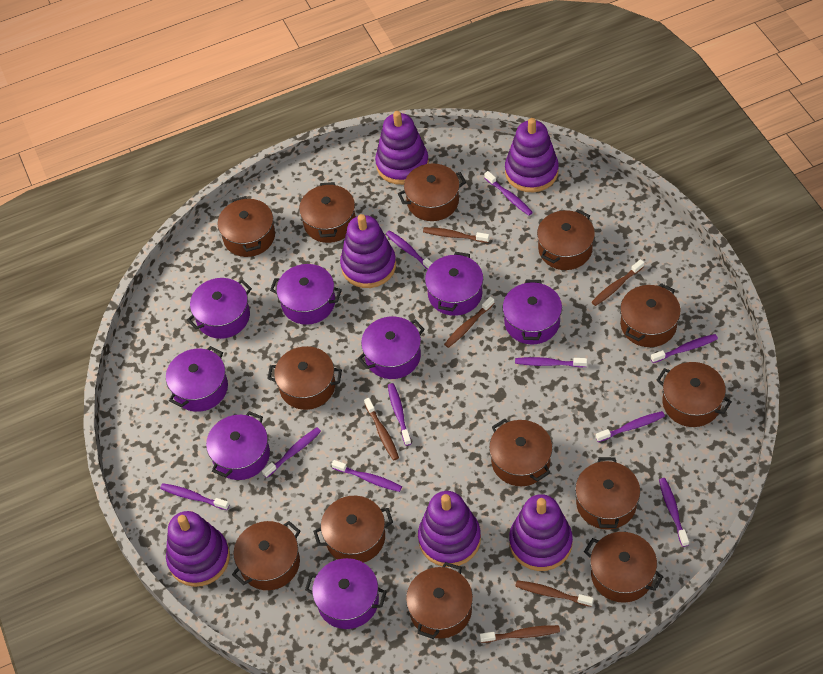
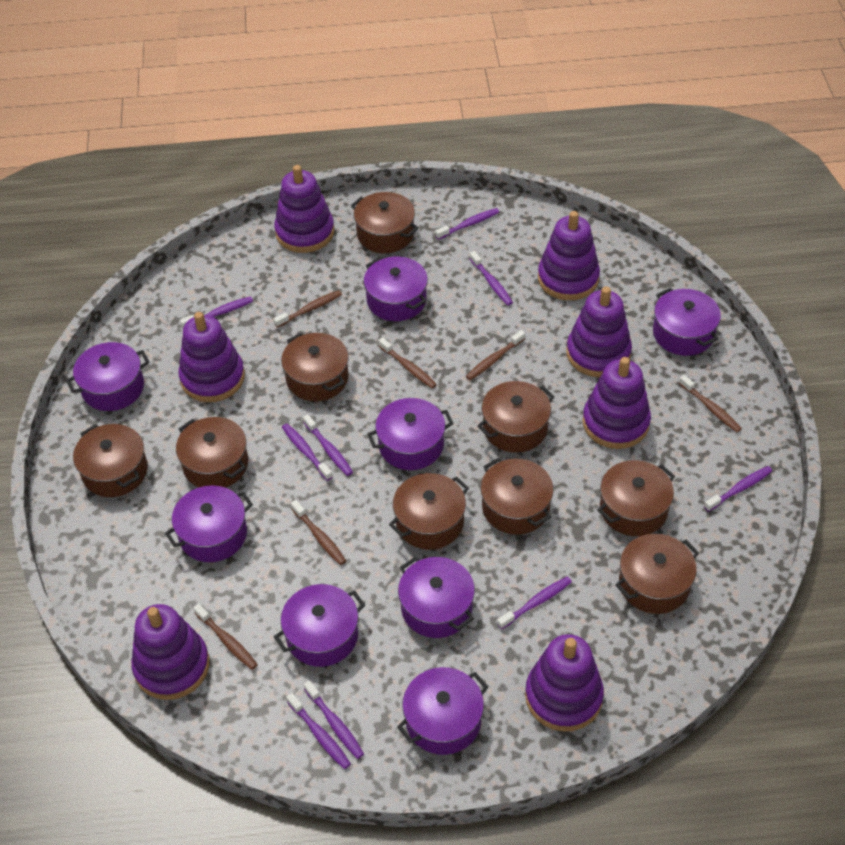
brown pot: [217,196,275,257] [232,521,300,590] [267,346,342,410] [299,182,355,243] [313,496,393,563] [398,163,466,221] [406,562,473,639] [489,419,553,486] [537,209,595,270] [575,457,640,530] [584,532,663,603] [620,283,681,347] [657,362,732,427] = 13 -> [73,424,148,497] [176,417,248,488] [281,333,349,401] [351,192,419,253] [389,473,469,550] [477,381,554,453] [480,458,553,535] [597,460,675,536] [615,534,699,614] = 9
purple stacking toy: [166,511,230,587] [340,214,396,288] [375,111,429,185] [418,491,481,567] [505,118,559,192] [509,494,573,571] = 6 -> [131,604,210,700] [178,312,245,402] [274,165,335,253] [525,634,604,732] [538,211,600,300] [566,286,632,377] [582,357,651,449] = 7
purple toothbrush: [160,483,229,510] [262,427,321,478] [331,460,402,492] [386,230,432,270] [388,383,411,446] [484,171,533,216] [515,357,587,367] [596,411,665,442] [651,334,718,363] [659,478,689,547] = 10 -> [180,296,253,328] [282,424,333,481] [286,693,351,769] [303,414,353,476] [304,680,364,759] [435,208,499,240] [469,251,513,305] [497,576,572,629] [704,466,772,512] = 9

